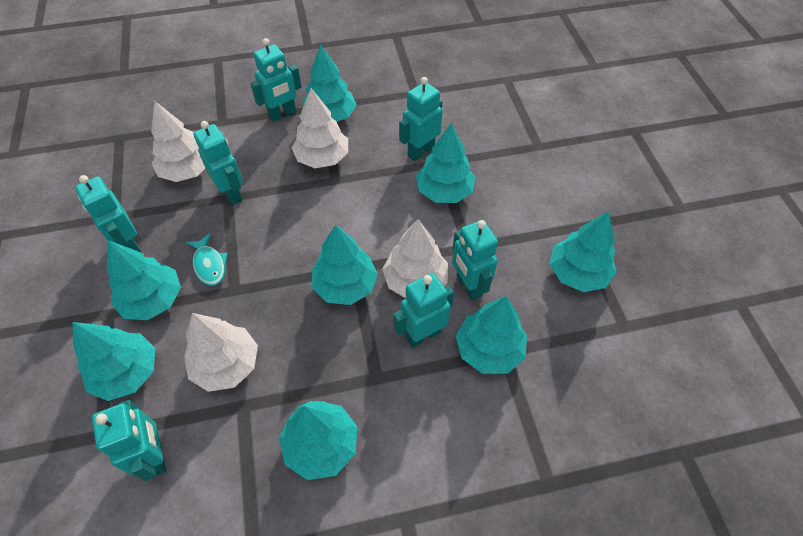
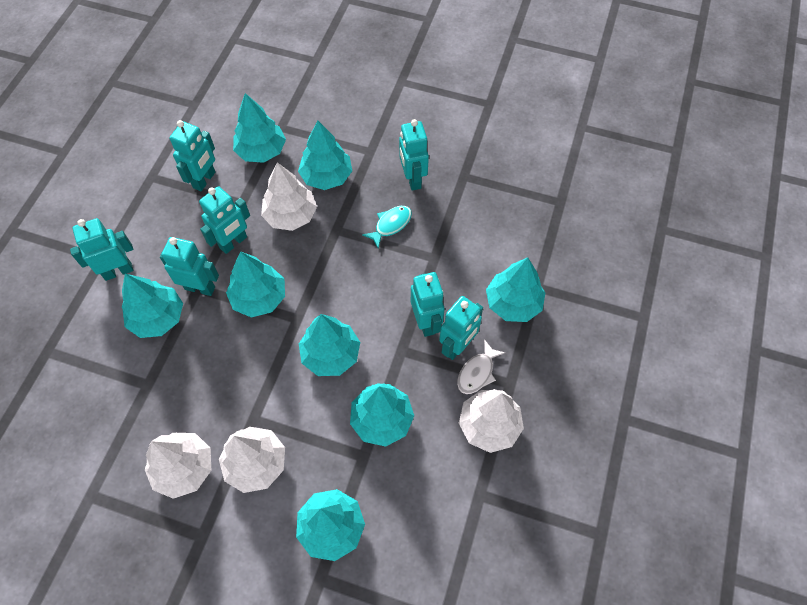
white fish: none = 0 -> [457,339,505,394] = 1

